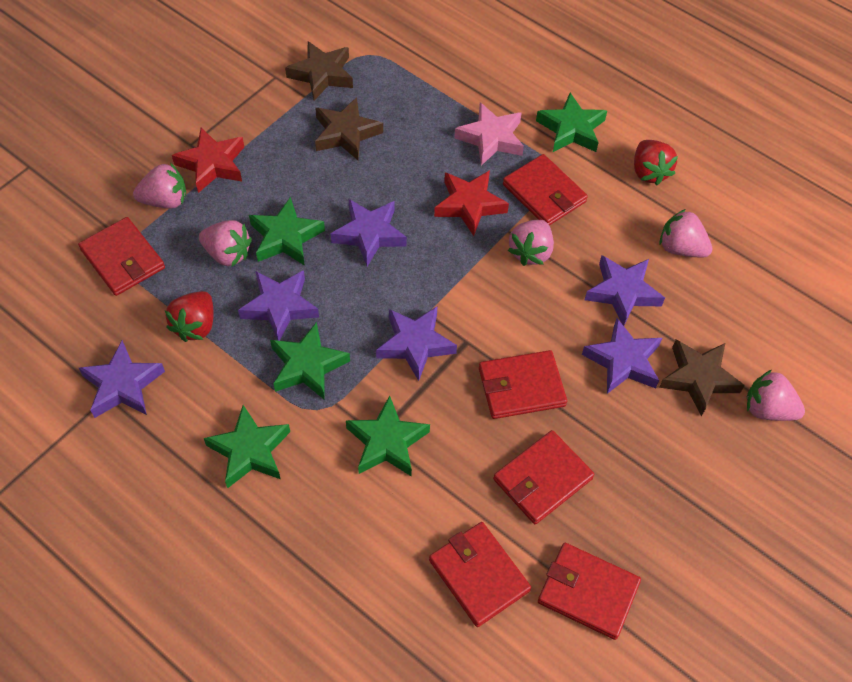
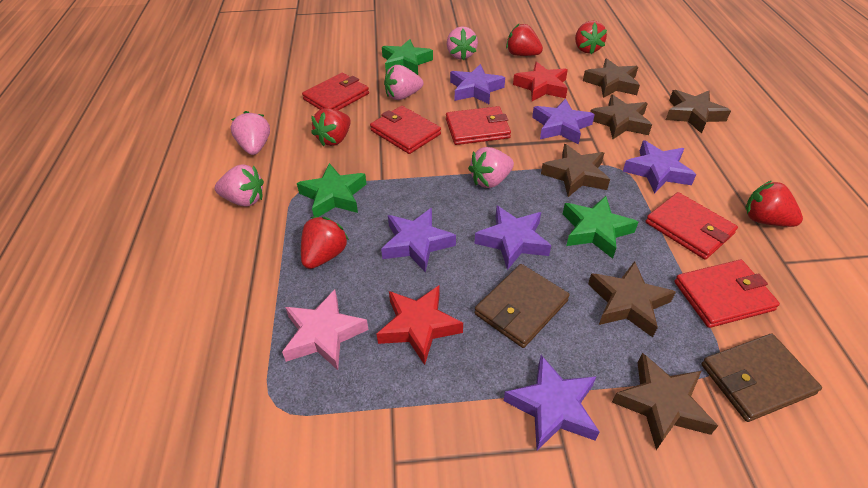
brown star: [285,41,353,100] [315,97,383,160] [659,340,745,417] = 3 -> [541,144,610,197] [583,58,640,98] [588,261,676,337] [590,94,652,139] [612,353,718,450] [666,90,731,134] = 6
brown wallet: none = 0 -> [475,264,570,348] [701,333,822,422] = 2
green star: [204,405,290,488] [249,197,325,266] [270,322,350,400] [346,396,430,476] [536,93,607,152] = 5 -> [297,163,367,217] [382,39,433,75] [563,196,638,259] = 3
red strawberry: [165,291,214,342] [634,140,678,185] = 2 -> [301,217,349,269] [311,108,351,146] [506,23,543,56] [575,21,607,54] [746,181,803,227] = 5
red wallet: [78,217,165,296] [429,522,531,627] [479,350,567,419] [493,430,594,524] [503,154,588,226] [538,543,641,640] = 6 -> [302,73,369,110] [370,106,441,154] [446,106,511,145] [646,192,738,260] [674,260,780,328] = 5

